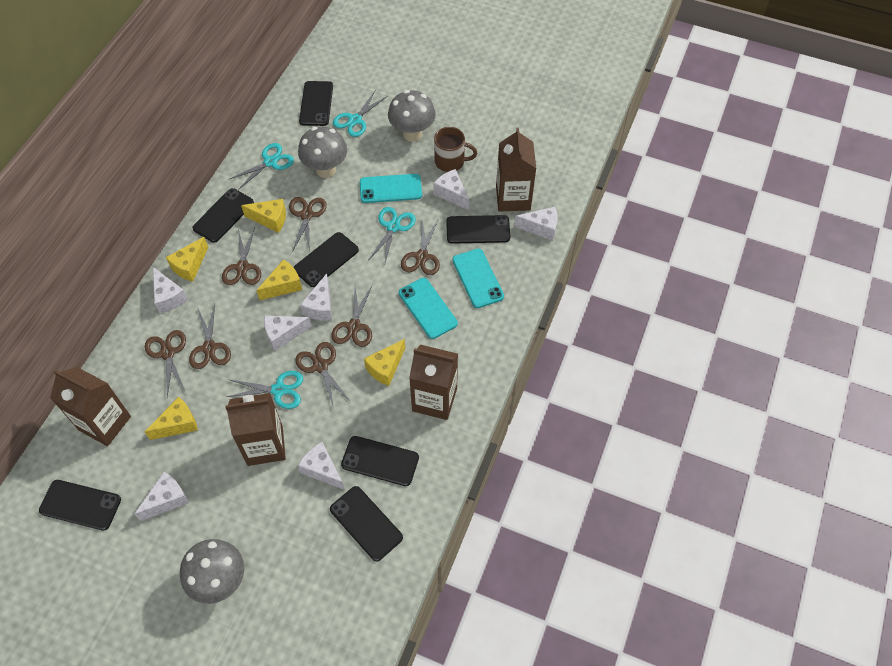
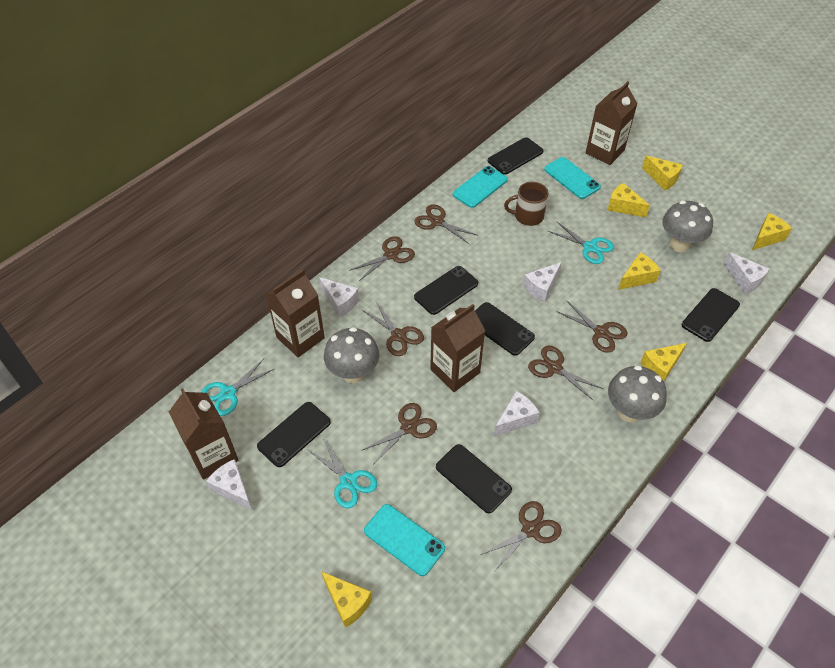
black phone: [39,480,121,531] [192,188,254,243] [293,232,359,287] [299,81,333,126] [330,486,403,561] [341,436,419,486] [446,215,510,244] = 7 -> [257,402,331,467] [414,266,478,315] [436,444,512,513] [475,302,535,356] [488,137,544,175] [682,288,740,342] = 6
turquoise scissors: [227,371,303,409] [230,143,294,190] [333,90,388,137] [368,207,416,263] = 4 -> [201,359,274,416] [308,440,377,508] [548,221,614,264] = 3
white cheese: [134,472,189,521] [153,267,188,313] [264,316,312,351] [298,442,345,490] [300,274,332,321] [433,169,469,211] [514,207,557,241] = 7 -> [206,459,253,511] [319,277,359,317] [494,391,540,436] [523,262,562,302] [724,252,769,294] = 5
yellow cheese: [145,397,198,440] [166,237,208,282] [241,199,286,233] [256,259,302,300] [364,339,405,386] = 5 -> [321,571,372,628] [607,183,650,217] [618,253,661,290] [641,343,687,381] [642,155,683,190] [752,213,792,250] = 6

